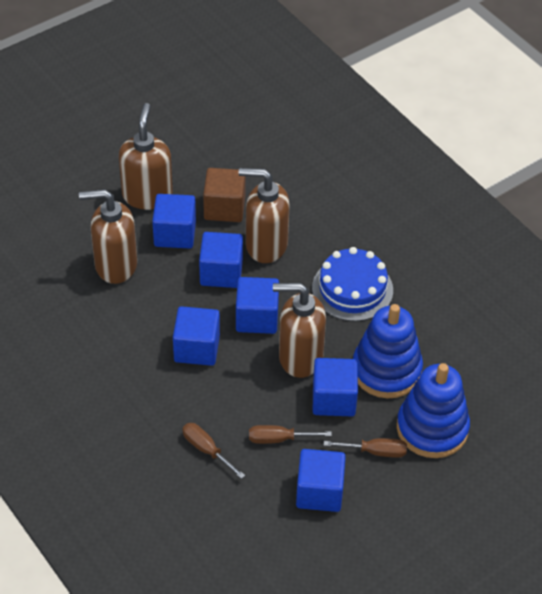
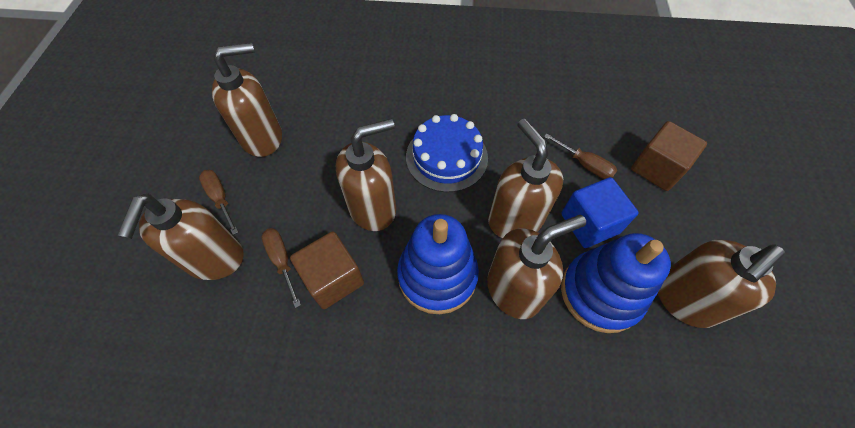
blue cube: [152,194,196,248] [173,306,220,366] [199,232,243,288] [236,277,279,334] [296,449,346,512] [313,358,358,416] = 6 -> [561,177,639,248] = 1
brown cube: [203,168,246,222] = 1 -> [290,231,364,309] [631,121,707,191] = 2
brown soap dispenser: [79,189,137,284] [119,103,173,210] [239,168,290,263] [273,283,326,378] = 4 -> [117,194,244,280] [212,42,282,157] [336,119,396,231] [487,215,586,319] [488,119,563,238] [658,240,785,328] = 6

